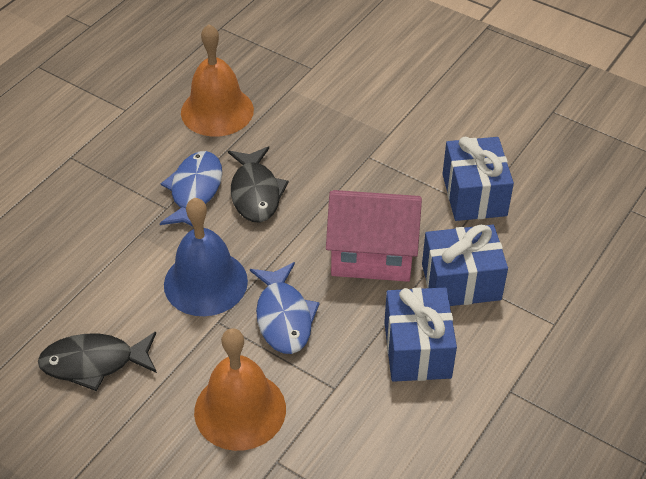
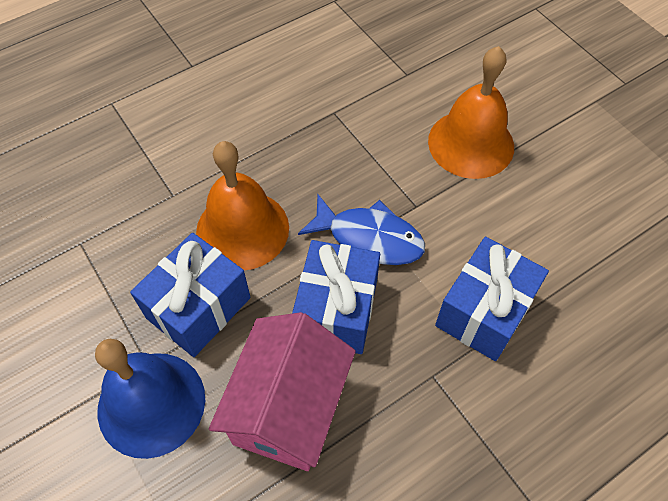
black fish: [38,332,157,391] [228,146,289,223] = 2 -> none = 0
blue fish: [160,151,222,226] [250,262,320,354] = 2 -> [298,195,425,265] = 1

